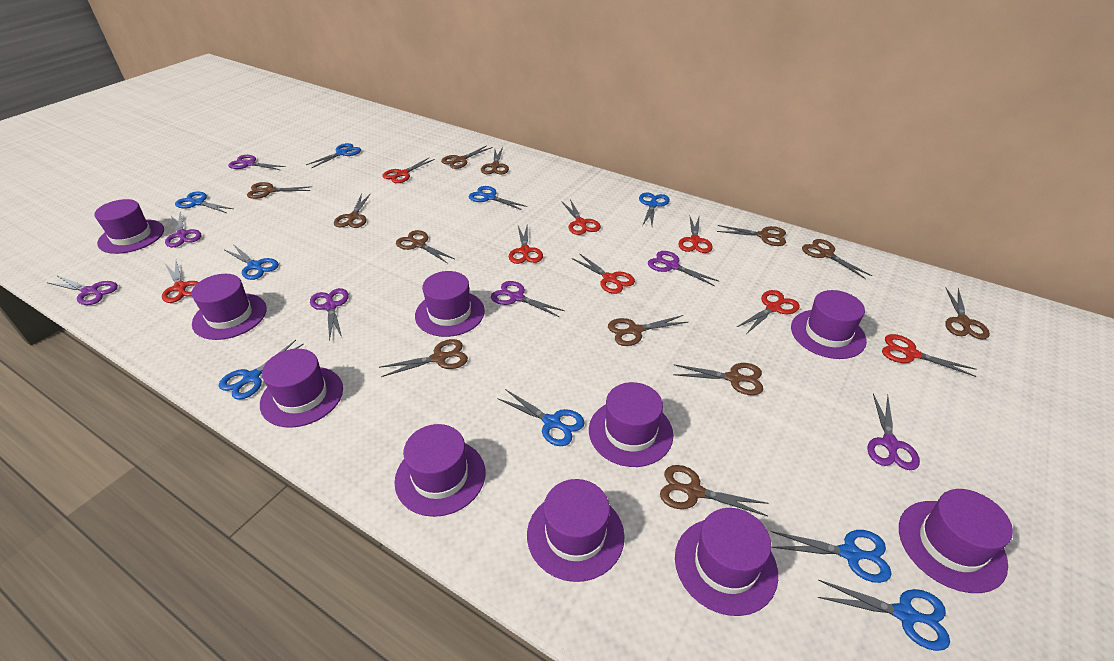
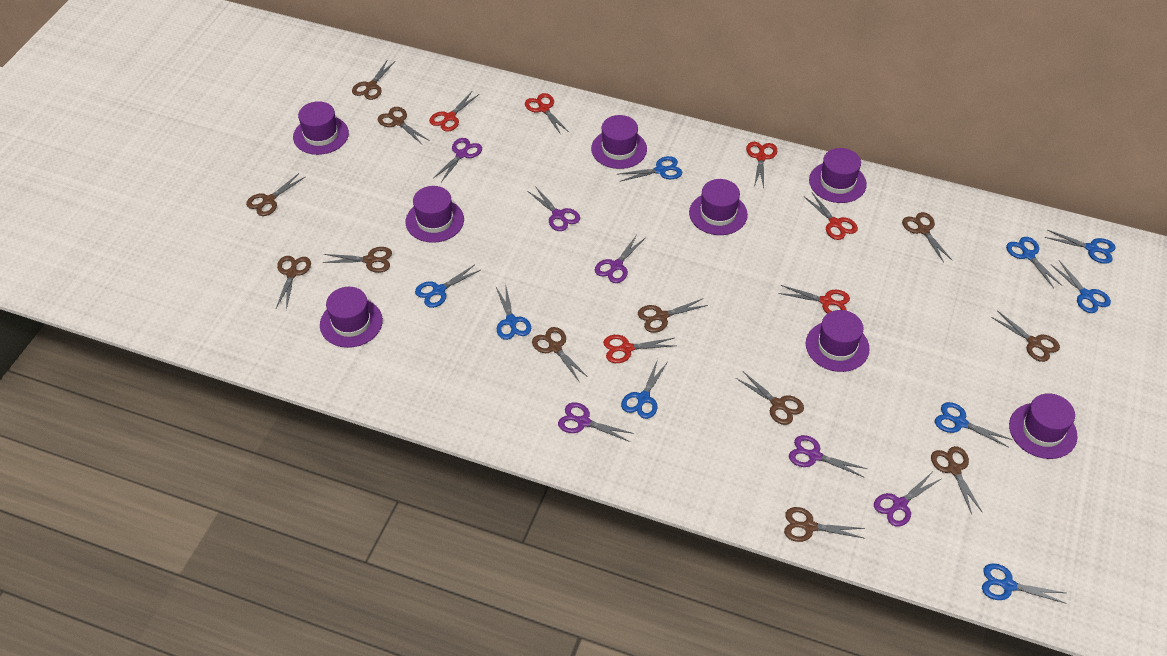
purple hat: [94,199,164,254] [191,274,267,340] [260,349,343,428] [394,424,485,517] [415,271,485,337] [527,479,625,582] [589,382,673,467] [675,508,778,616] [791,290,867,359] [899,489,1013,593] = 10 -> [293,101,349,155] [320,287,383,348] [405,186,464,243] [591,115,647,169] [689,179,748,235] [806,310,870,372] [809,148,867,203] [1009,393,1078,459] = 8
purple scissors: [48,276,118,305] [165,212,201,247] [228,155,286,170] [310,288,349,341] [491,281,565,317] [648,251,720,286] [867,393,920,470] = 7 -> [434,138,482,182] [528,186,580,231] [558,402,634,442] [595,235,646,283] [789,435,867,477] [874,472,941,527] = 6
red scissors: [162,261,198,303] [382,157,435,183] [509,223,543,264] [561,199,601,235] [571,253,635,294] [678,217,713,253] [737,290,800,334] [882,334,977,377] = 8 -> [429,92,479,132] [525,93,569,135] [603,335,676,363] [746,142,777,188] [778,285,850,314] [805,193,858,240] = 6

